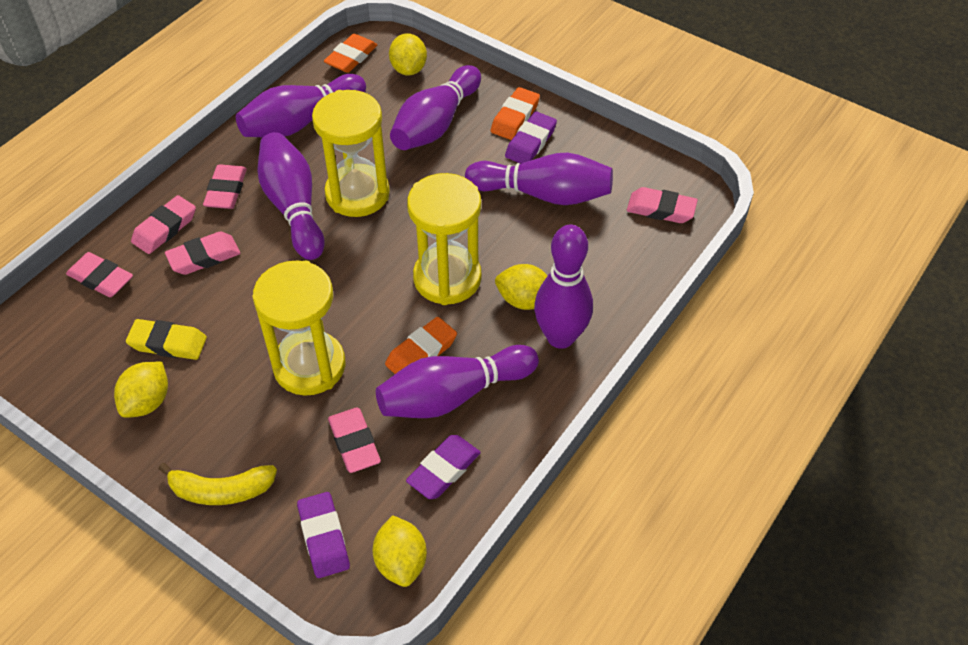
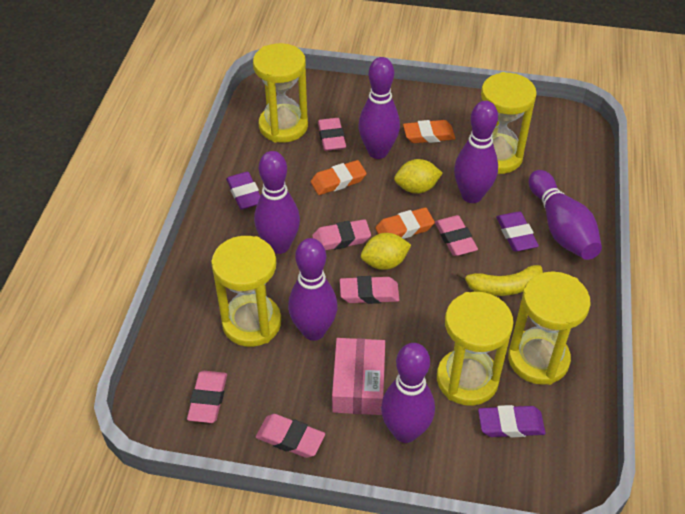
pink box: none = 0 -> [332,338,385,415] = 1
yellow eraser: [126,319,207,360] = 1 -> none = 0
yellow hourglass: [253,260,345,396] [312,90,390,217] [407,173,482,305] = 3 -> [211,236,281,347] [253,43,308,143] [437,292,514,406] [481,72,537,174] [508,271,590,385] = 5
yellow lemon: [114,362,168,418] [372,515,427,587] [389,33,427,76] [495,264,548,310] = 4 -> [361,233,411,270] [394,159,443,194] = 2

